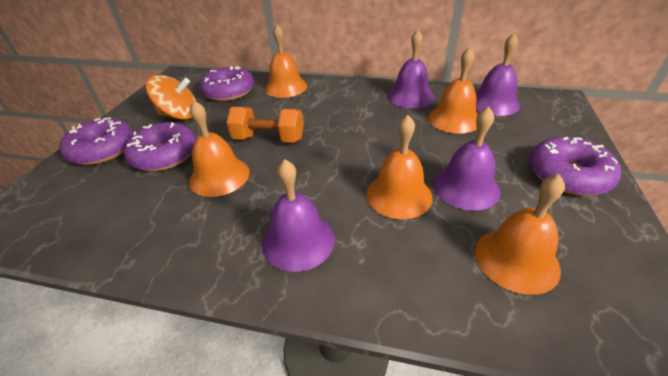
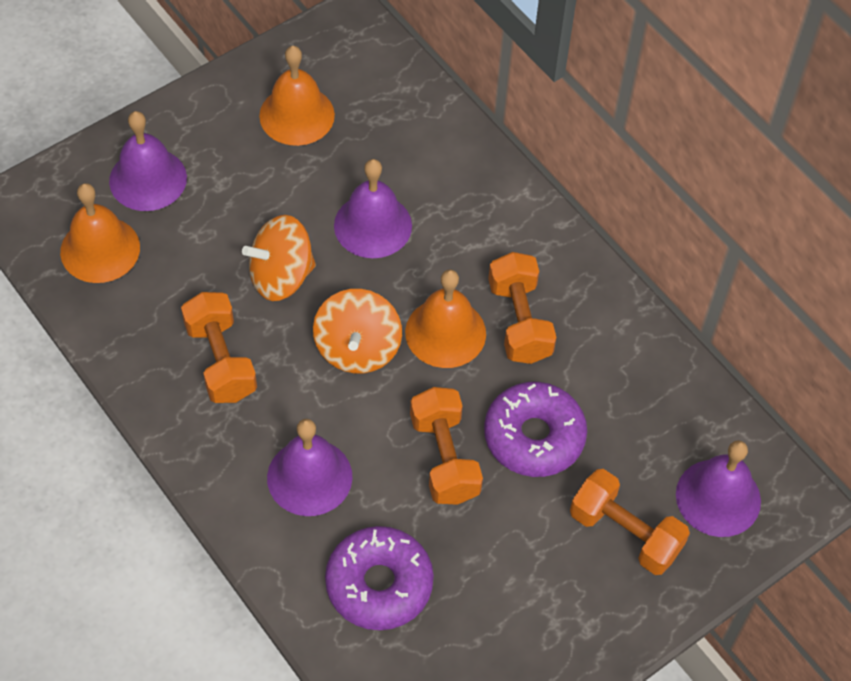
orange bell: [189,101,250,197] [265,25,307,98] [366,115,432,219] [428,47,478,134] [475,174,565,295] = 5 -> [60,183,140,283] [259,46,335,146] [405,269,486,368] = 3
orange dumbbell: [226,107,304,143] = 1 -> [181,292,257,403] [410,387,483,505] [488,252,557,364] [570,469,690,575] = 4
orange spinning top: [146,75,196,120] = 1 -> [242,215,316,301] [313,289,402,373] = 2
purple donut: [59,118,134,165] [124,122,196,171] [199,66,254,101] [529,137,621,196] = 4 -> [325,526,434,630] [484,382,587,477] = 2

